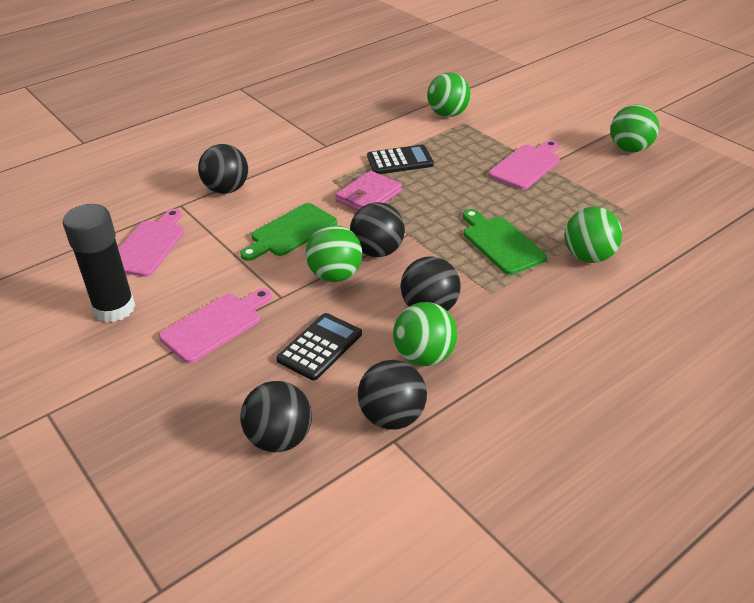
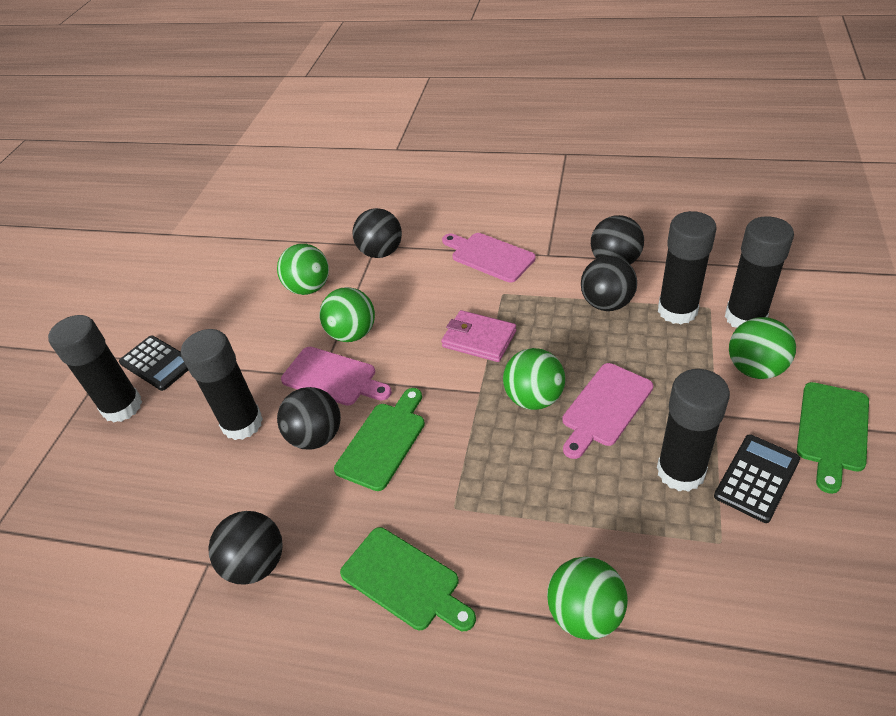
black glue stick: [63,204,135,322] = 1 -> [48,315,142,423] [181,329,263,440] [657,369,730,492] [658,211,717,324] [725,216,794,328] = 5
green cutting board: [240,203,337,261] [463,209,547,275] = 2 -> [334,388,425,491] [340,527,476,631] [797,382,869,494] = 3

